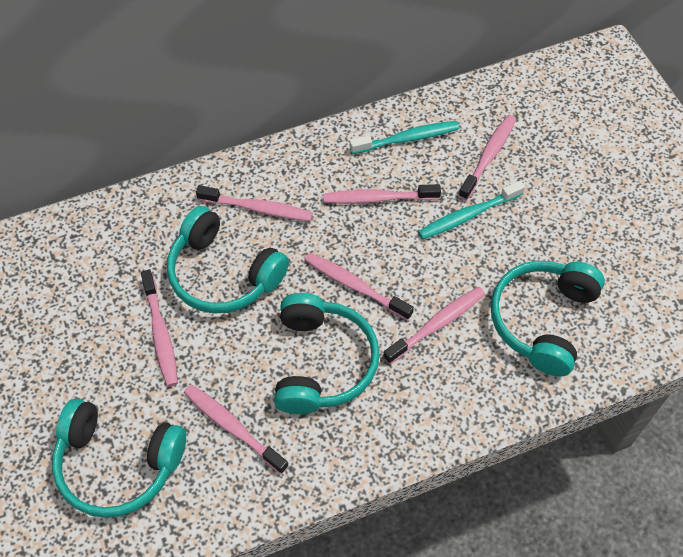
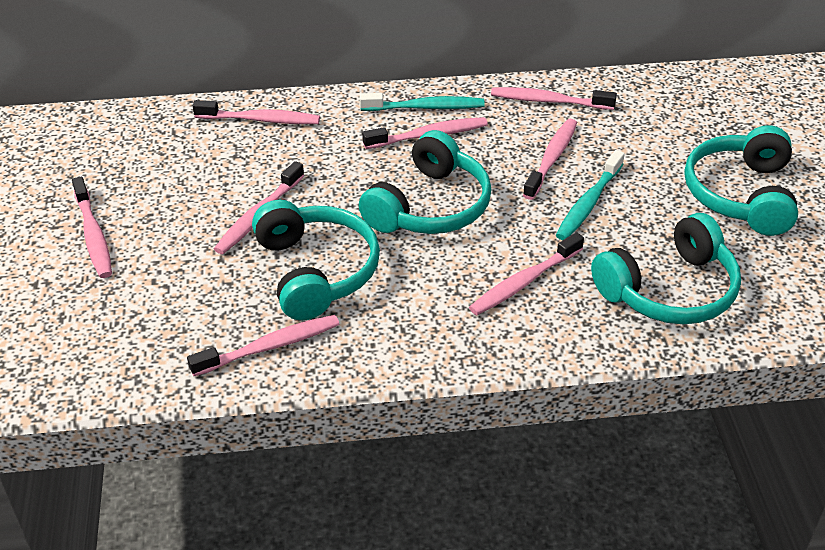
pink toothbrush: [141,270,178,387] [184,385,289,474] [196,185,313,221] [305,253,414,320] [323,184,441,204] [383,287,485,364] [458,115,516,200] = 7 -> [72,177,112,278] [187,315,339,376] [193,100,320,124] [214,161,304,254] [362,117,488,149] [469,232,584,315] [491,87,617,110] [523,119,577,200] = 8

